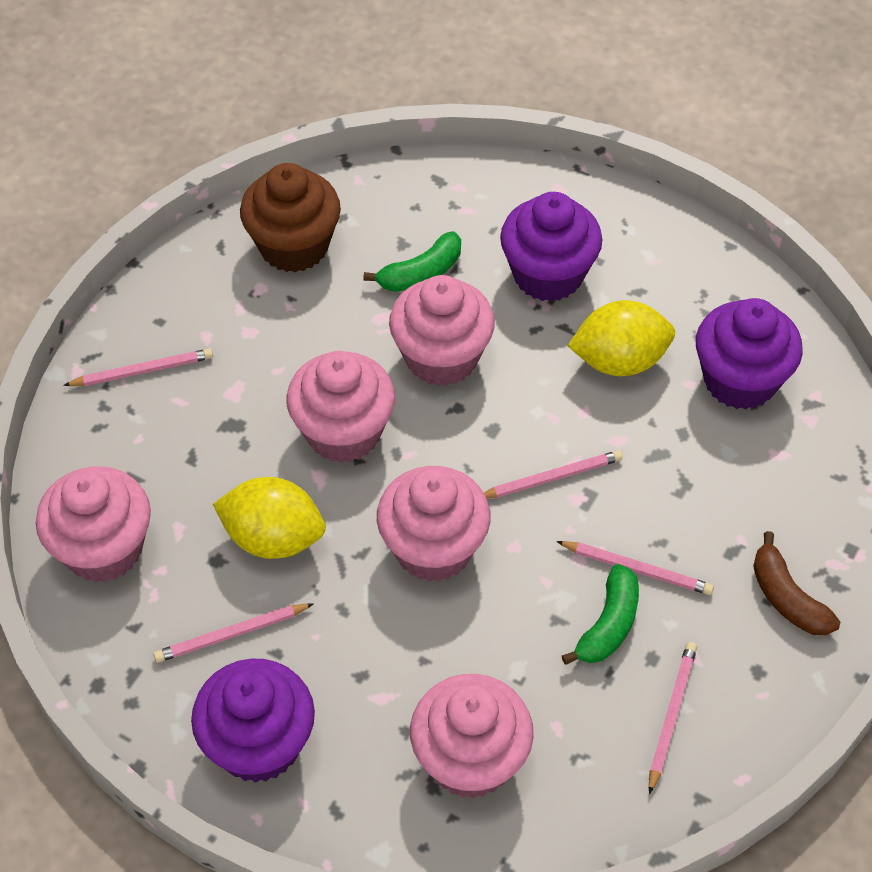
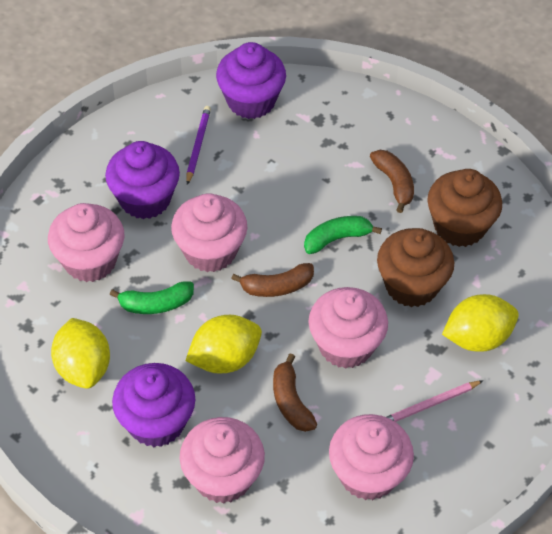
brown banana: [753,531,840,635] = 1 -> [231,263,314,297] [273,353,317,432] [370,150,414,213] = 3
brown cupcake: [240,163,341,272] = 1 -> [377,228,454,307] [427,169,502,247] = 2
pink pencil: [63,348,213,386] [153,603,314,663] [484,450,623,498] [556,541,714,595] [649,642,697,794] = 5 -> [387,380,483,422] = 1
purple pencil: none = 0 -> [186,106,211,185] = 1
yellow lemon: [213,477,326,559] [568,300,675,376] = 2 -> [51,318,110,389] [185,315,262,374] [442,294,519,352] = 3

